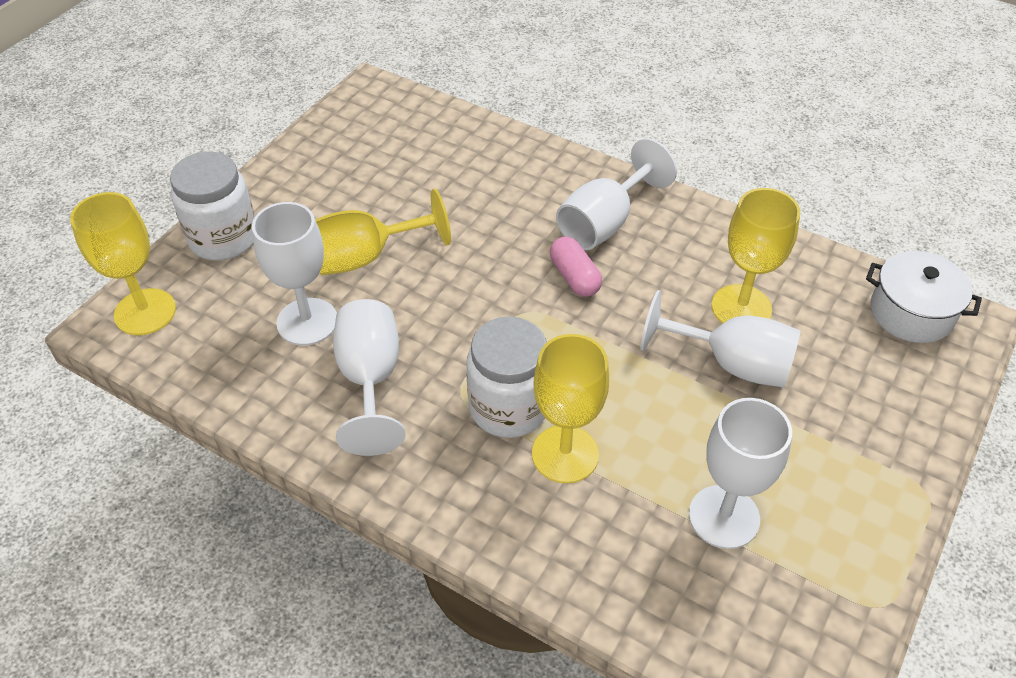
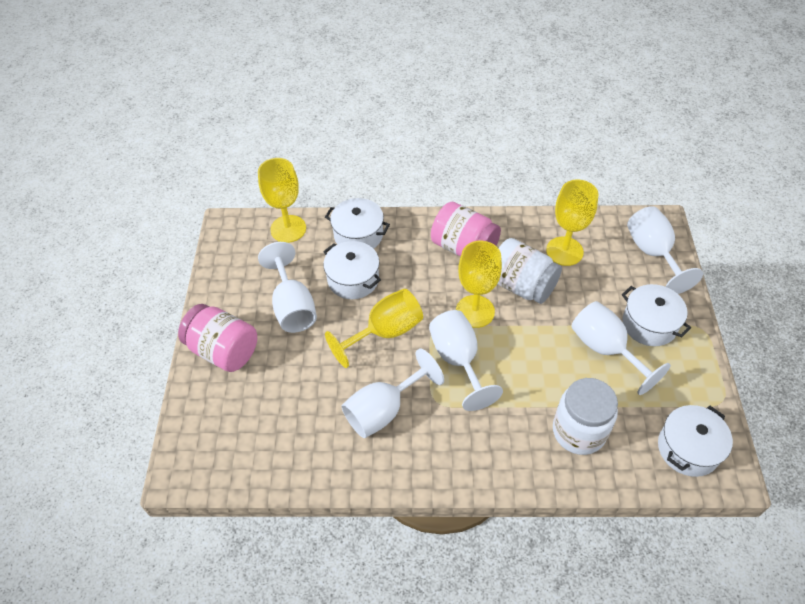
pink capsule: [550,236,602,297] = 1 -> none = 0
pink jar: none = 0 -> [178,304,257,372] [431,202,501,256] = 2
white pot: [866,251,982,343] = 1 -> [323,241,381,299] [325,198,390,249] [622,284,691,346] [658,405,733,477] = 4

